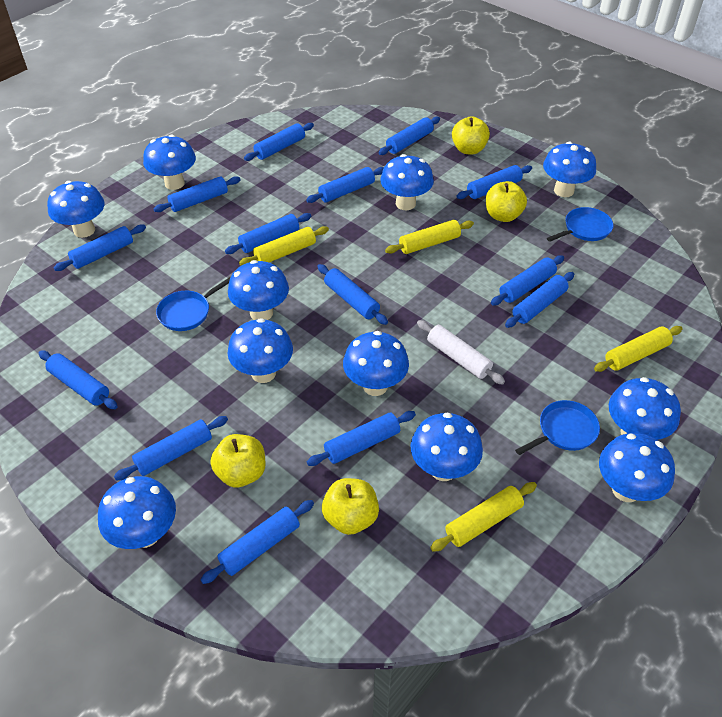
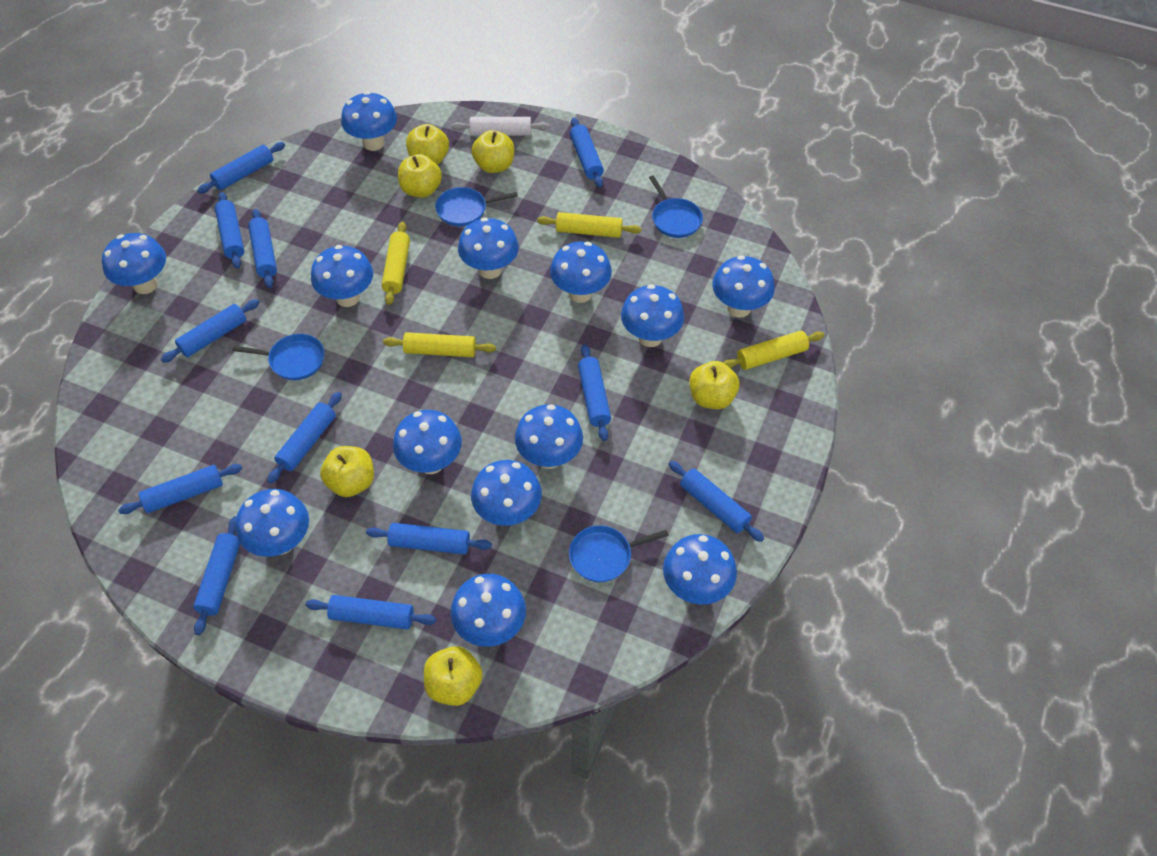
blue mushroom: [47,181,105,238] [98,476,176,549] [143,135,196,190] [228,260,289,320] [228,318,293,383] [343,331,409,396] [380,154,434,210] [410,413,483,481] [543,142,596,197] [599,433,675,502] [609,377,681,440] = 11 -> [102,233,166,294] [236,489,309,557] [311,245,373,307] [341,91,397,151] [393,410,462,474] [450,574,526,647] [458,217,519,279] [471,460,542,526] [515,404,583,469] [550,241,612,303] [621,284,684,347] [663,534,737,604] [712,255,775,318] = 13
blue pan: [156,277,230,331] [515,400,600,455] [547,207,613,242] = 3 -> [232,334,325,380] [435,187,518,227] [569,525,669,582] [649,175,703,238] = 4
blue rolling pin: [38,350,118,409] [54,225,146,271] [114,416,228,480] [154,176,241,212] [201,500,314,584] [225,213,311,254] [244,123,314,161] [306,167,384,203] [307,411,416,466] [317,264,388,325] [378,117,440,155] [456,165,532,199] [491,255,564,305] [505,272,574,328] = 14 -> [118,464,243,514] [161,299,260,363] [193,516,240,635] [197,142,285,193] [215,192,244,269] [248,209,277,288] [267,392,342,483] [305,595,436,630] [366,523,492,555] [570,118,604,187] [578,344,611,441] [669,461,764,542] = 12
yellow apple: [210,434,266,488] [322,478,379,535] [452,116,490,154] [486,181,527,222] = 4 -> [320,446,374,497] [398,154,442,198] [406,124,449,165] [424,646,483,706] [472,130,514,173] [689,361,740,409] = 6

